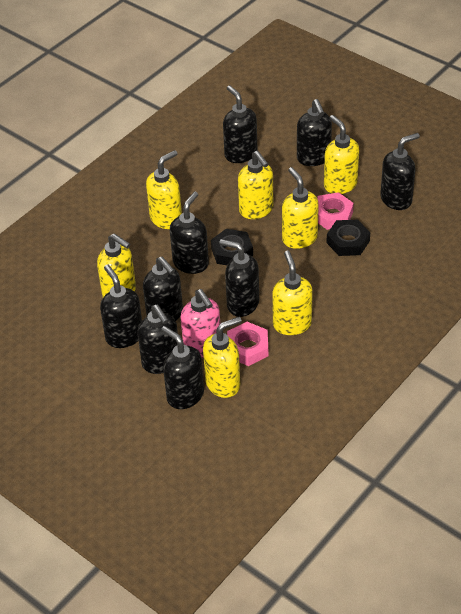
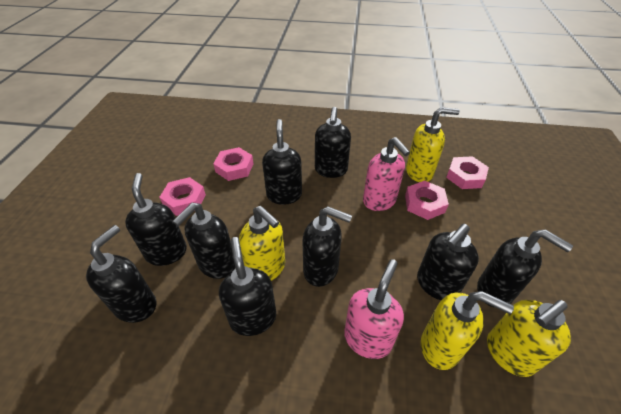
black nut: [211,229,253,265] [326,220,370,256] = 2 -> none = 0
pink nut: [227,322,268,366] [317,192,354,230] = 2 -> [159,177,206,216] [213,147,254,181] [405,181,449,220] [446,156,489,189] = 4
pink soap dispenser: [180,289,220,358] = 1 -> [344,259,404,359] [363,137,410,211] = 2
yellow soap dispenser: [97,234,136,297] [146,150,182,229] [203,317,242,398] [238,151,273,219] [272,251,313,335] [282,167,319,249] [324,115,359,194] = 7 -> [239,206,285,281] [406,107,460,182] [421,291,514,370] [487,300,571,377] = 4

